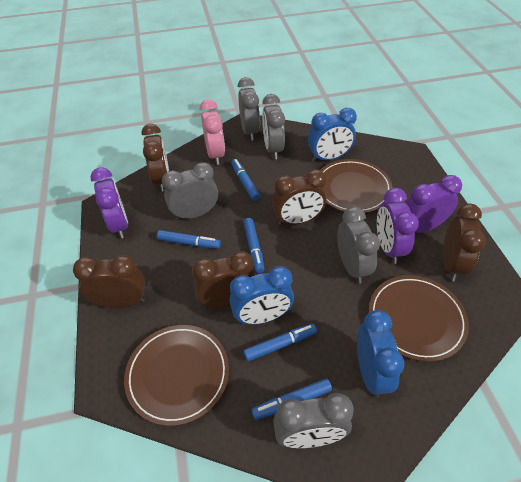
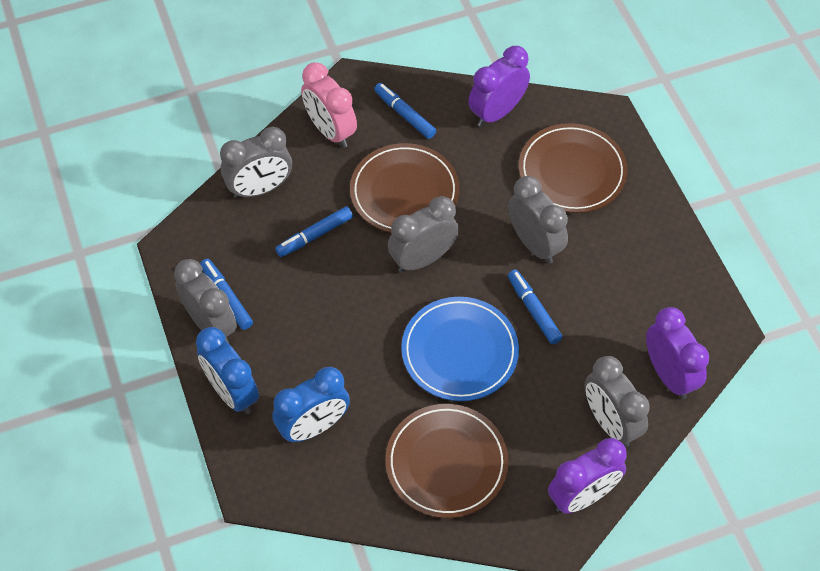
blue clock: [229,266,294,325] [308,108,357,162] [357,310,404,398] = 3 -> [196,327,259,414] [272,367,350,442] = 2
blue marker: [157,230,221,249] [231,159,260,201] [243,324,317,361] [244,218,264,273] [252,379,332,420] = 5 -> [200,259,253,330] [275,206,353,257] [374,83,436,139] [508,269,563,344] = 4
blue plate: none = 0 -> [401,297,519,401] = 1
brown clock: [73,255,145,308] [142,124,169,192] [192,251,255,308] [272,169,327,225] [443,203,486,281] = 5 -> none = 0

